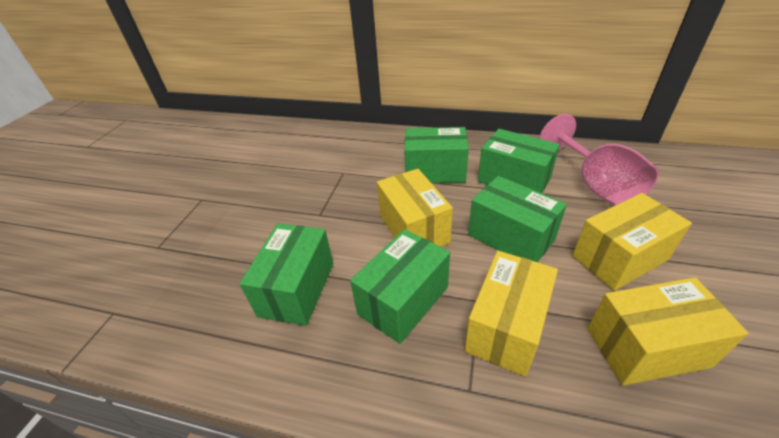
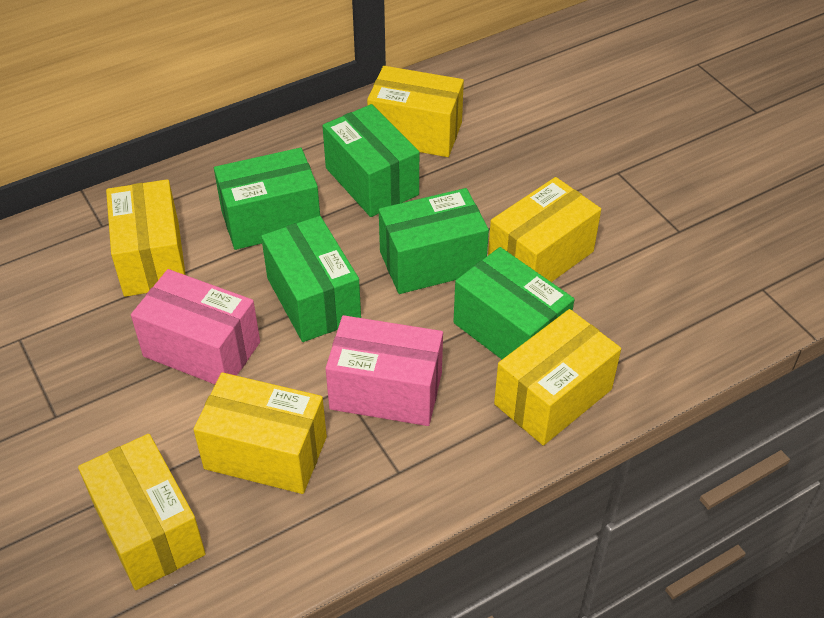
pink box: none = 0 -> [131,269,260,384] [325,315,443,426] = 2
pink goblet: [539,114,659,206] = 1 -> none = 0
yellow box: [377,169,453,247] [465,251,558,377] [572,193,692,291] [587,277,749,386] = 4 -> [78,434,206,590] [106,179,186,297] [193,373,327,494] [367,66,464,157] [488,177,601,282] [494,309,621,445] = 6

